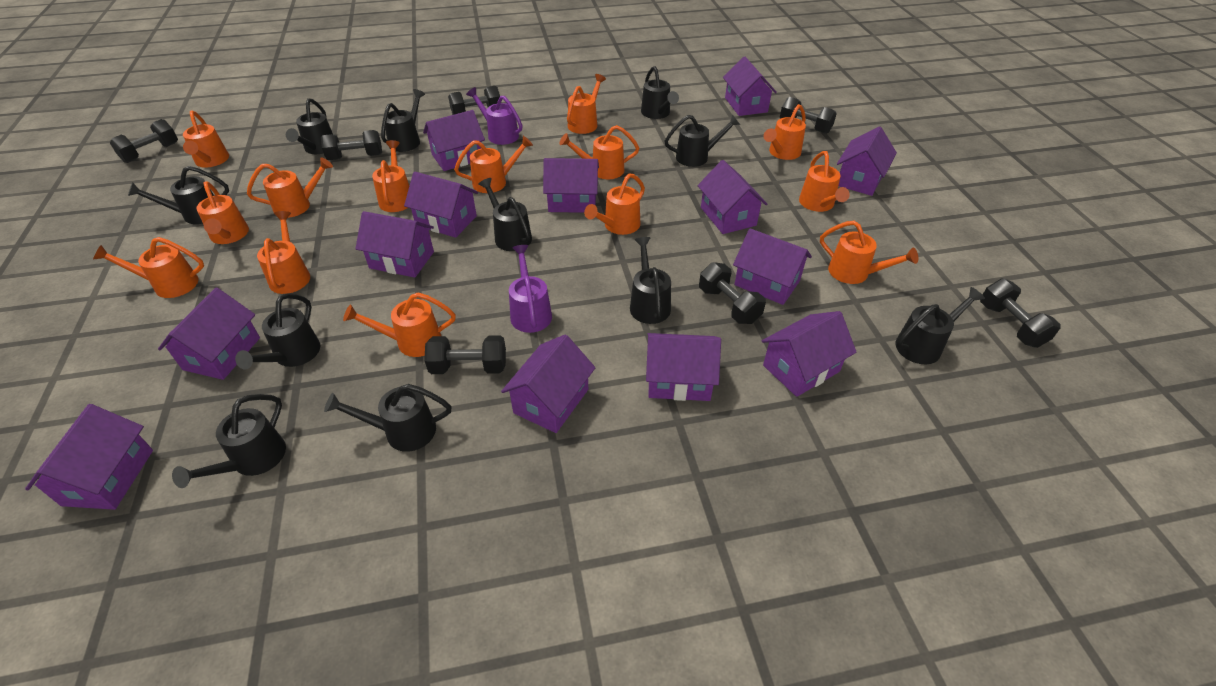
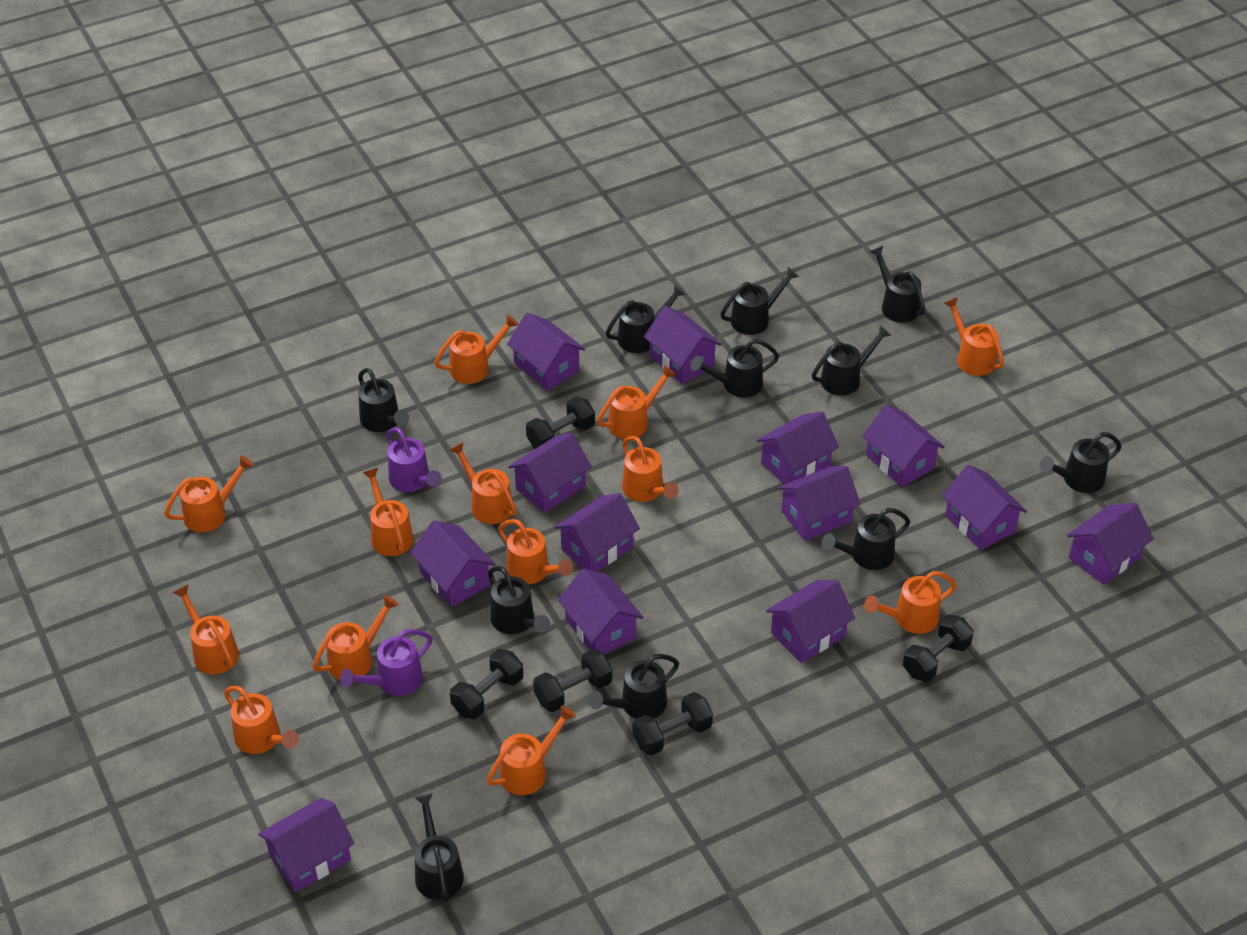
black dumbbell: [110,119,178,163] [321,130,382,160] [424,335,506,374] [448,86,500,115] [699,262,766,324] [780,97,837,134] [980,279,1061,348] = 7 -> [450,649,523,719] [526,397,595,449] [533,649,612,712] [632,692,713,756] [903,615,974,682] = 5
orange watering can: [93,237,204,298] [183,111,229,168] [196,181,249,244] [247,157,333,218] [257,211,310,294] [343,293,456,357] [372,140,409,212] [454,136,533,193] [559,125,639,179] [567,74,606,134] [584,173,645,235] [763,104,806,160] [799,151,850,212] [820,221,918,284] = 14 -> [164,455,254,532] [172,585,239,675] [224,686,299,754] [312,595,399,680] [363,468,414,556] [434,315,519,384] [449,442,517,524] [487,705,576,795] [498,519,573,584] [597,365,676,439] [622,436,678,502] [864,571,957,634] [944,297,1004,376] = 13

